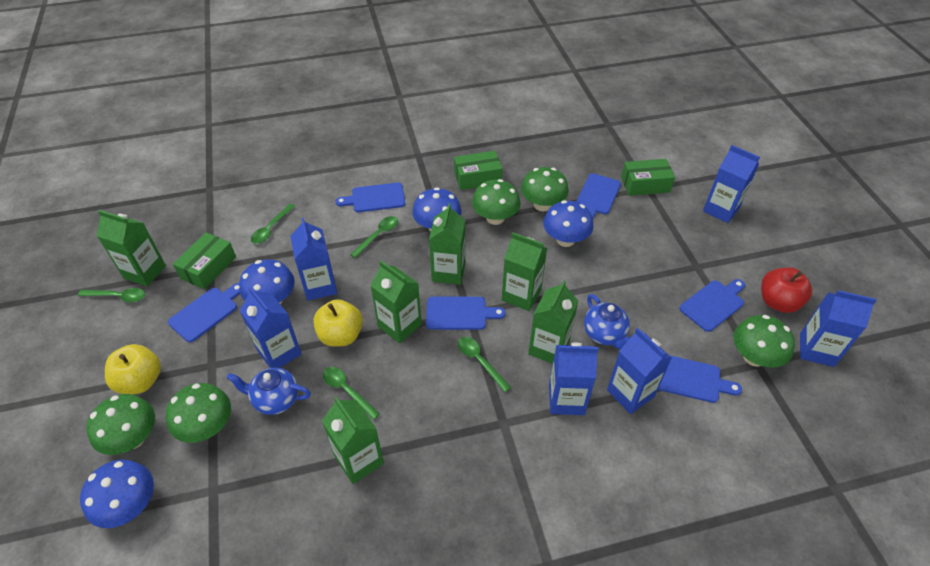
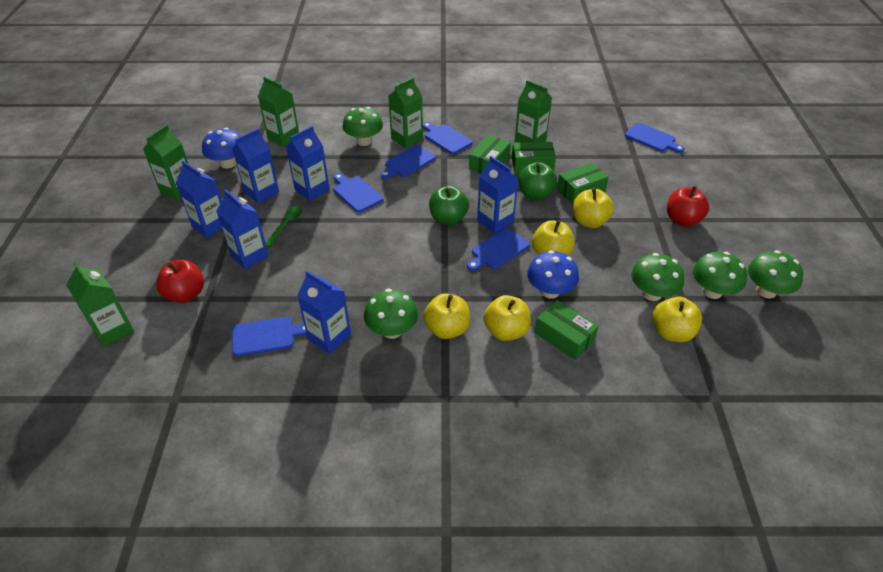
blue mushroom: [80,460,154,528] [239,259,295,304] [412,187,461,232] [543,200,594,247] = 4 -> [202,128,241,169] [527,250,579,299] = 2
blue teapot: [227,368,311,415] [584,294,630,349] = 2 -> none = 0
green apple: none = 0 -> [429,186,469,225] [518,162,557,200] = 2
green box: [173,232,236,290] [454,151,503,190] [621,159,675,196] = 3 -> [469,135,511,174] [512,142,556,173] [535,300,599,360] [557,162,609,204] = 4
green carton: [97,210,166,286] [322,397,384,484] [370,261,422,344] [429,203,465,285] [502,233,547,311] [528,280,578,364] = 6 -> [66,262,134,347] [143,125,188,201] [258,77,299,147] [388,77,423,148] [515,80,552,142] = 5
green spoon: [78,288,145,302] [251,204,295,244] [323,367,380,420] [350,216,398,258] [458,337,511,392] = 5 -> [266,206,302,247] = 1
red apple: [761,267,812,313] = 1 -> [156,259,204,303] [667,186,709,226] = 2
yellow apple: [105,344,161,394] [313,299,363,347] = 2 -> [423,293,470,339] [484,295,531,341] [532,220,575,256] [573,188,614,228] [652,297,702,342] = 5

